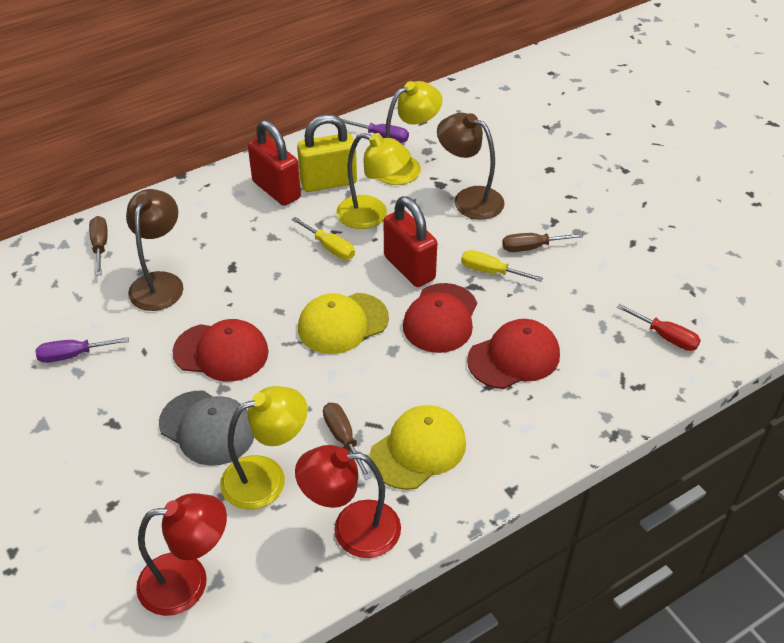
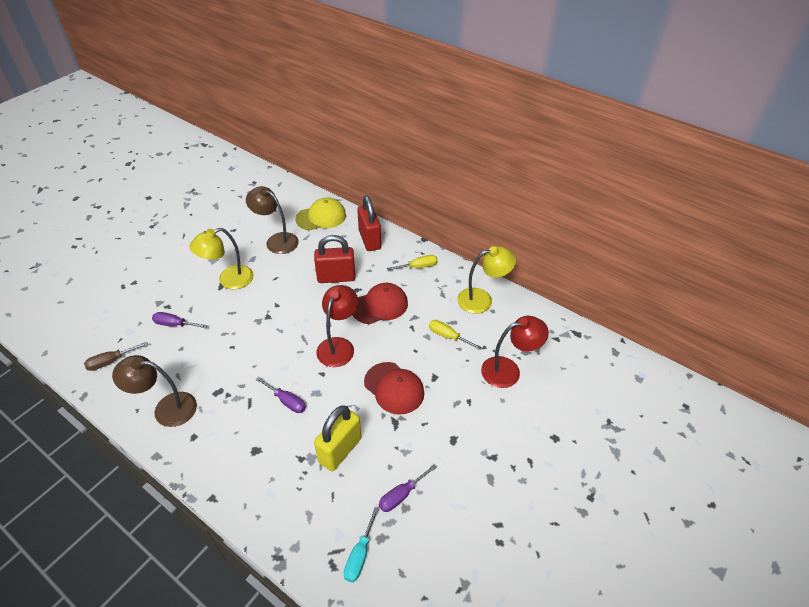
brown screwdriver: [89,216,108,276] [323,403,372,480] [502,233,583,252] = 3 -> [84,342,148,371] = 1
grey cap: [159,391,254,466] = 1 -> none = 0
purple screwdriver: [35,337,129,363] [342,119,409,143] = 2 -> [152,312,208,328] [256,377,306,413] [379,464,437,512] = 3
red cap: [172,319,269,382] [403,283,477,353] [467,319,560,389] = 3 -> [352,283,408,324] [364,362,424,415] = 2
red screwdriver: [617,304,701,351] = 1 -> none = 0
turquoise screwdriver: none = 0 -> [344,507,379,583] = 1
yellow cap: [298,293,389,354] [370,405,466,490] = 2 -> [295,198,346,230] = 1
yellow lamp: [220,386,307,510] [337,133,411,229] [379,81,442,185] = 3 -> [189,228,254,289] [457,246,516,314] = 2

